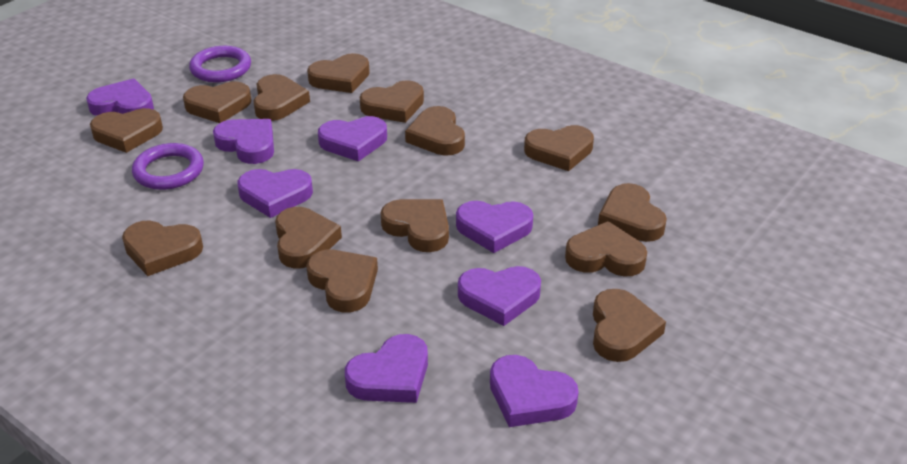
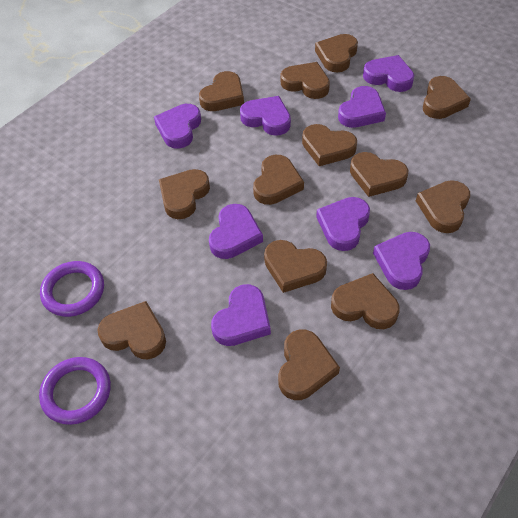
brown heart: [90,108,163,153] [122,220,203,276] [183,82,251,123] [253,74,310,121] [275,207,342,268] [306,250,378,313] [307,53,370,93] [360,80,424,123] [381,199,449,252] [405,106,465,156] [524,125,594,171] [565,221,647,277] [593,289,666,362] [598,183,667,242] = 14 -> [97,301,166,359] [159,169,210,219] [199,71,244,111] [253,155,304,205] [264,240,327,293] [278,330,340,400] [281,62,330,99] [302,124,357,166] [315,34,358,73] [331,273,400,329] [350,152,409,197] [416,180,470,233] [423,76,471,119] = 13

